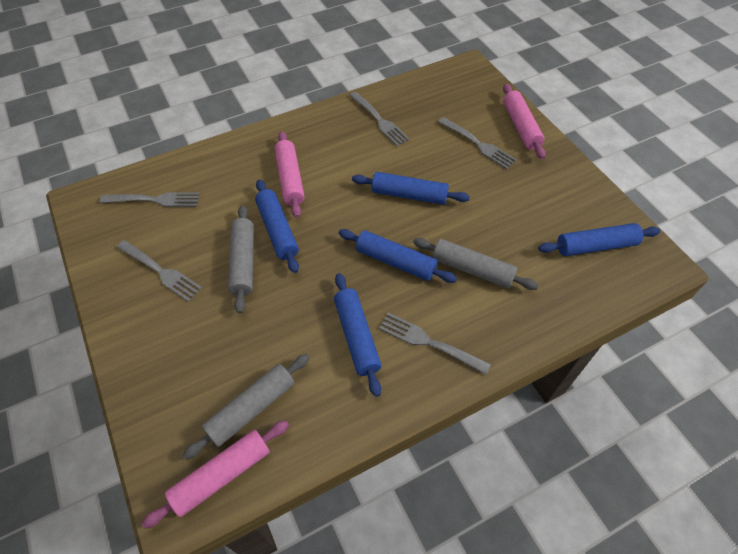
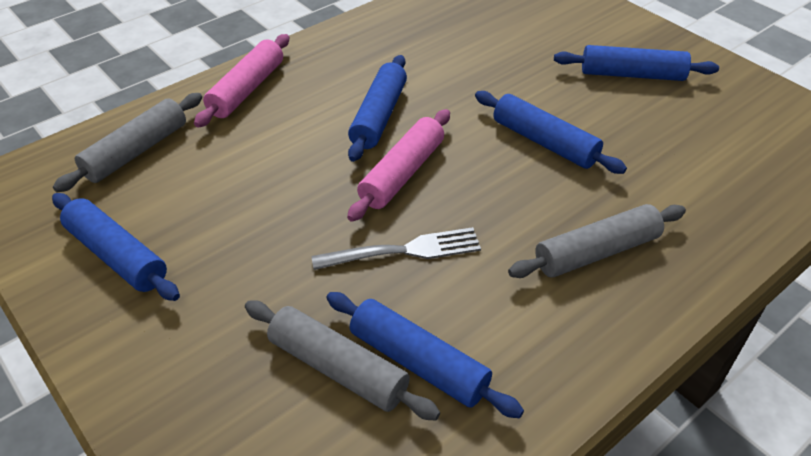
grey fork: [99,192,200,207] [117,240,202,302] [349,92,410,146] [379,313,491,375] [438,117,517,169] = 5 -> [311,227,481,270] = 1
pink rolling pin: [141,420,289,529] [275,131,305,218] [503,84,546,159] = 3 -> [194,34,289,128] [347,109,450,222] = 2

